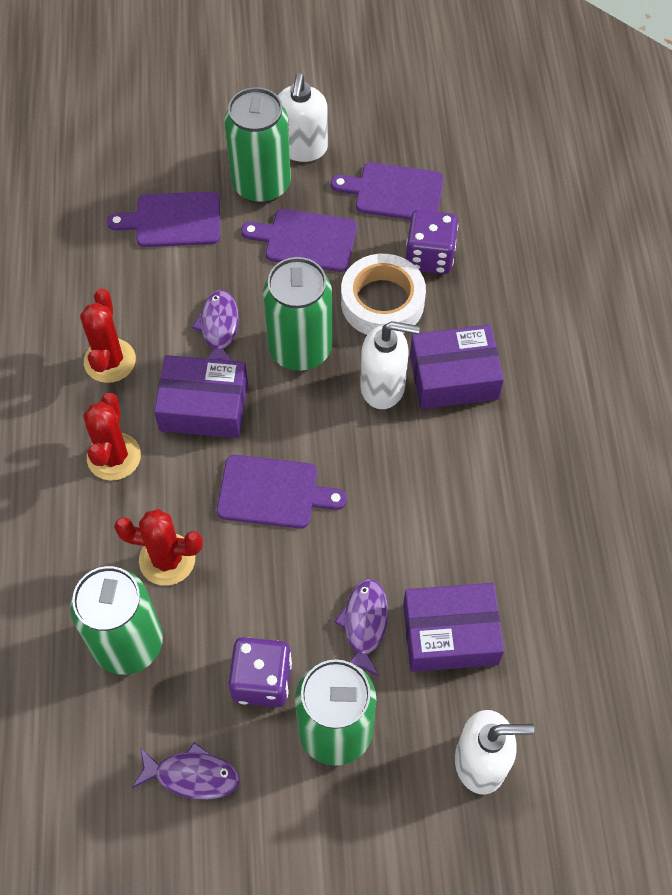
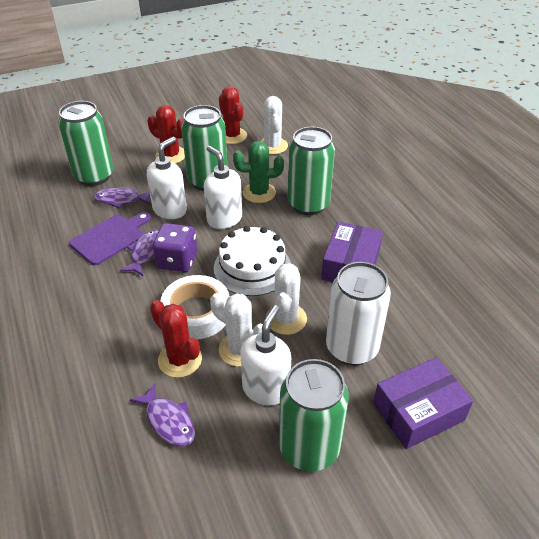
green cactus: none = 0 -> [233,141,284,203] = 1
purple box: [154,355,248,438] [403,583,504,672] [410,325,504,409] = 3 -> [321,222,383,282] [373,357,473,449] = 2
purple cutting board: [107,192,220,247] [217,455,347,528] [241,209,357,272] [331,162,444,220] = 4 -> [69,212,151,265] = 1
purple dice: [228,637,292,707] [406,210,458,274] = 2 -> [152,223,197,272] = 1
white cactus: none = 0 -> [210,293,263,367] [260,96,288,155] [266,263,307,335] = 3
white cake: none = 0 -> [214,226,291,296] = 1
white can: none = 0 -> [326,262,391,365] = 1

